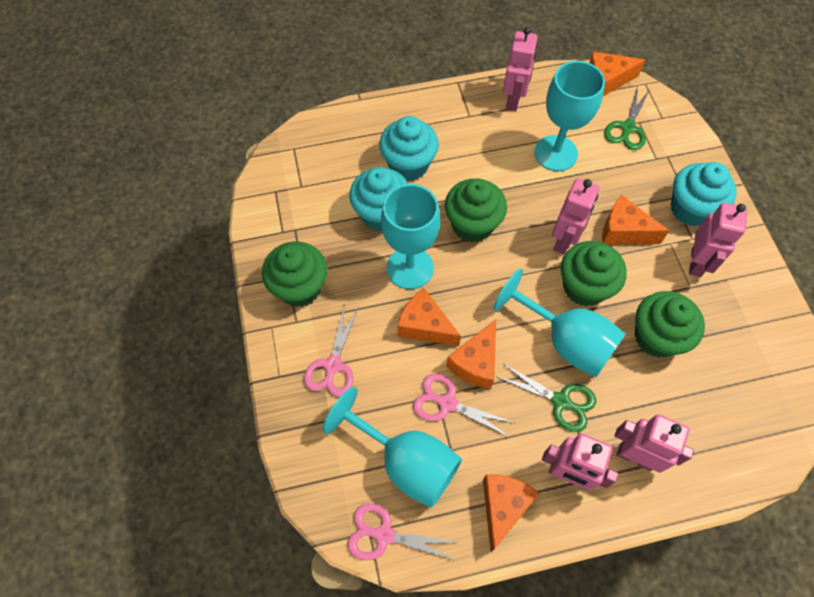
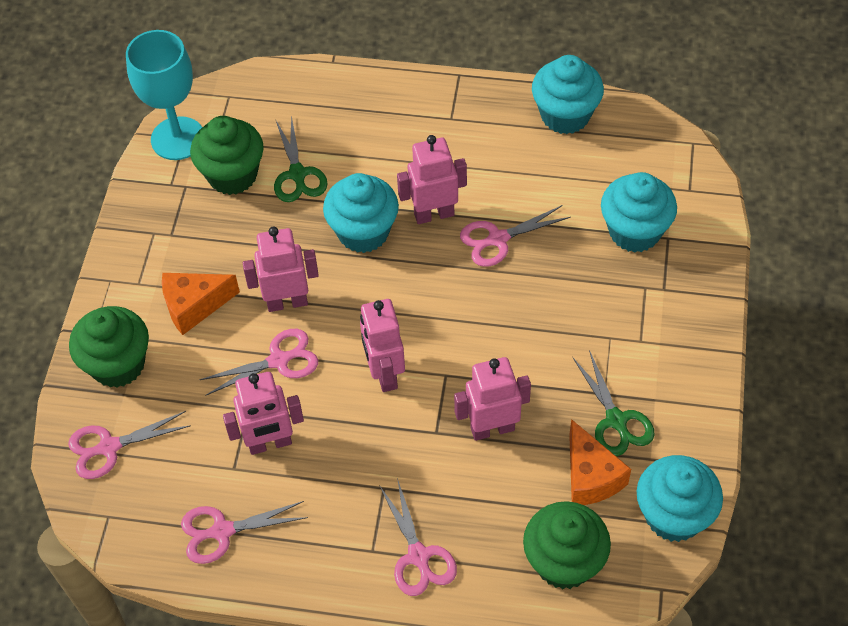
green cupcake: [262,241,327,307] [445,179,507,242] [561,241,627,306] [634,291,705,358] = 4 -> [69,306,149,388] [190,116,264,195] [523,501,611,589] = 3
orange cheese: [397,288,461,346] [446,320,496,389] [483,474,540,552] [589,52,645,96] [602,195,669,244] = 5 -> [162,273,240,335] [569,419,631,505] = 2
pink scissors: [304,306,358,397] [347,503,460,560] [413,374,515,438] = 3 -> [68,411,191,479] [181,501,308,564] [199,329,318,396] [379,478,457,596] [460,205,571,267] = 5
turquoise cupcake: [349,167,408,231] [379,116,439,181] [671,162,737,226] = 3 -> [323,173,399,253] [532,55,604,134] [601,172,677,253] [637,455,723,542] = 4
turquoise goblet: [323,387,462,508] [381,184,440,289] [493,268,626,377] [534,61,605,171] = 4 -> [126,30,203,160] = 1

